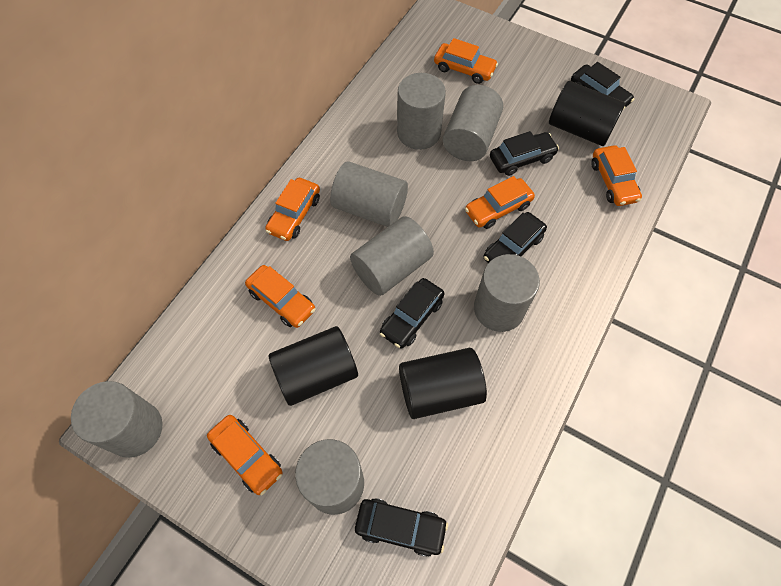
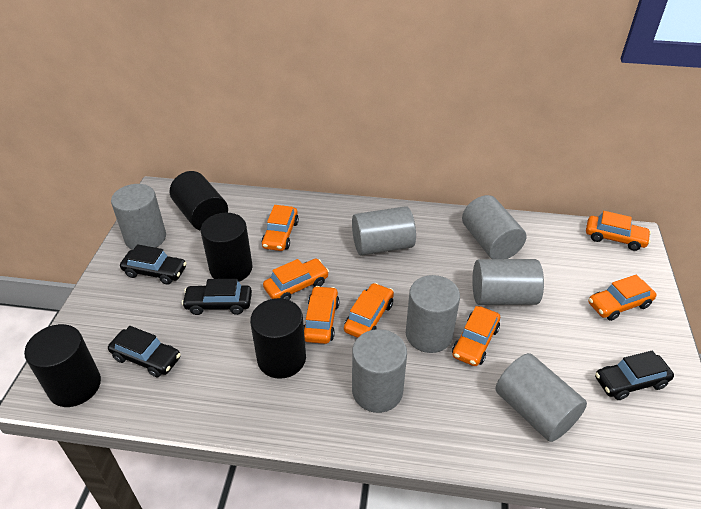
black car: [355,498,448,557] [380,278,445,349] [483,212,547,263] [490,131,559,176] [571,62,634,110] = 5 -> [108,326,181,377] [120,244,187,285] [182,279,252,315] [595,351,674,400] = 4
black cylinder: [269,326,358,406] [399,348,487,419] [549,81,625,146] = 3 -> [24,324,101,407] [170,171,228,231] [201,213,253,282] [250,298,306,379] = 4
orange car: [207,415,283,495] [245,265,315,328] [265,178,320,241] [434,38,498,84] [465,176,535,229] [591,145,642,206] = 6 -> [262,205,299,251] [263,259,329,300] [304,286,340,344] [344,283,394,338] [452,306,500,366] [586,211,651,251] [588,275,656,321] = 7

